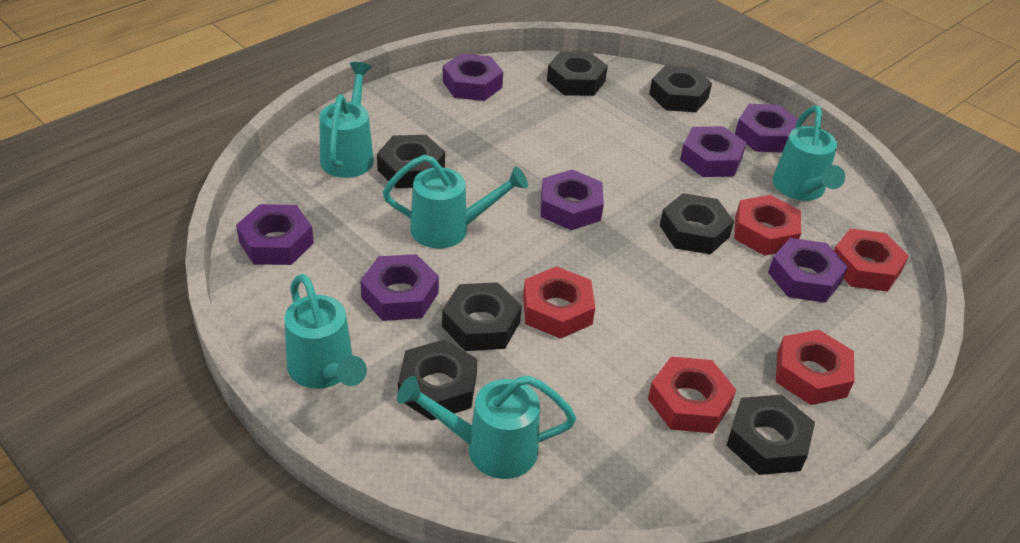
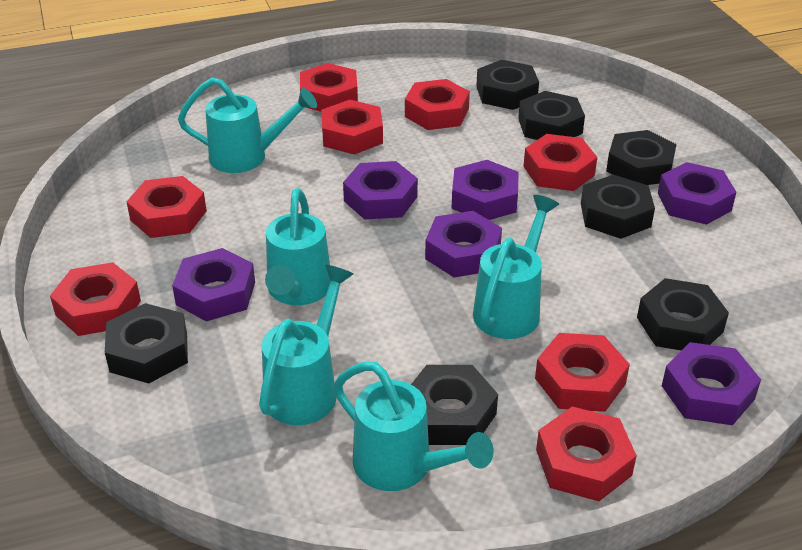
purple nut: [236,204,314,265] [360,254,439,321] [443,53,503,101] [541,169,604,230] [680,126,747,177] [735,104,798,152] [768,238,848,303] = 7 -> [172,248,255,321] [343,161,418,220] [425,211,502,277] [452,160,519,220] [658,162,736,225] [662,342,761,425] = 6
red nut: [523,266,595,339] [648,357,736,433] [734,195,801,256] [776,330,854,405] [834,228,909,292] = 5 -> [50,262,141,336] [127,176,207,238] [300,63,358,112] [321,100,383,155] [405,79,470,130] [523,134,597,191] [535,333,630,412] [536,406,637,501] = 8

